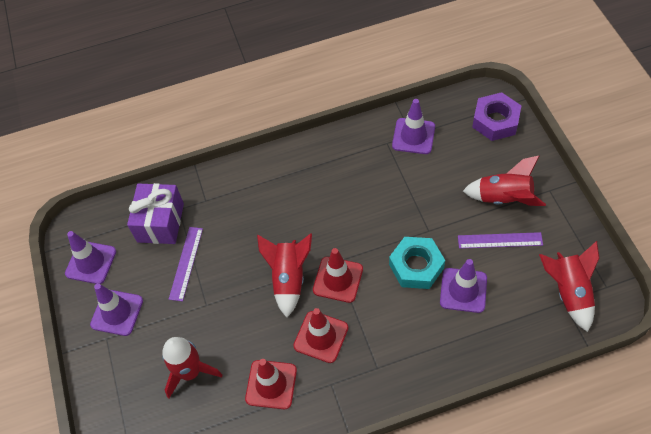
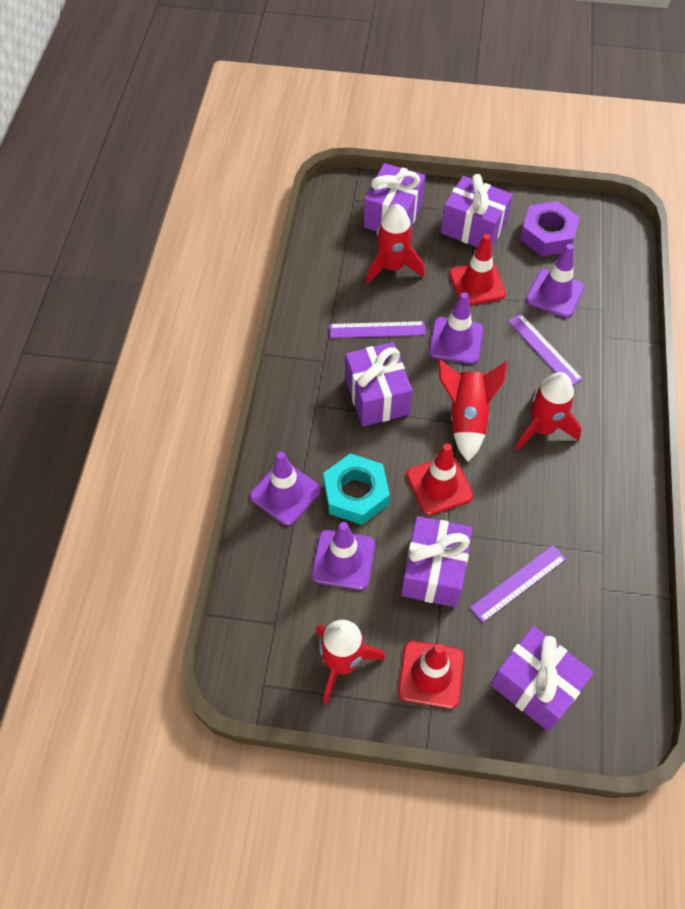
purple gift: [127,183,184,244] = 1 -> [345,342,413,426] [364,163,425,231] [401,516,472,607] [441,174,513,248] [490,626,594,731] = 5
purple ruler: [169,227,203,302] [458,232,543,249] = 2 -> [329,321,426,338] [470,545,566,623] [508,314,583,385] = 3

